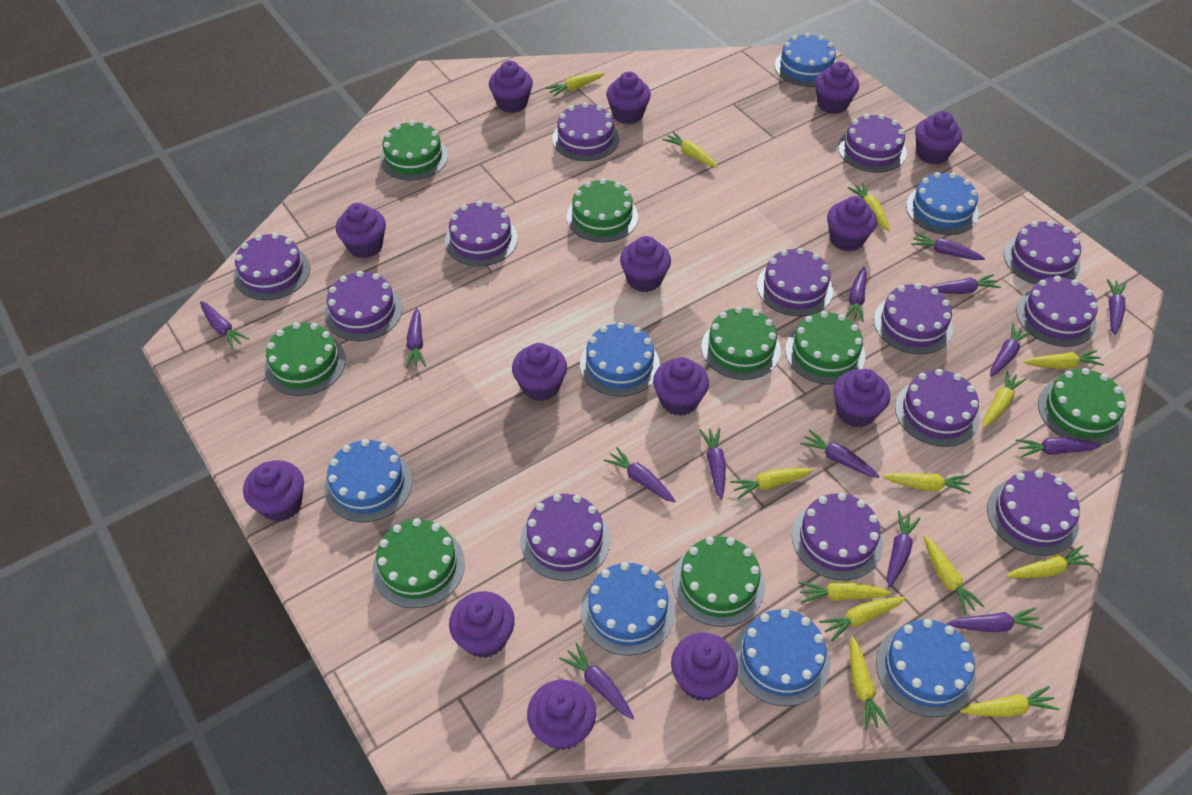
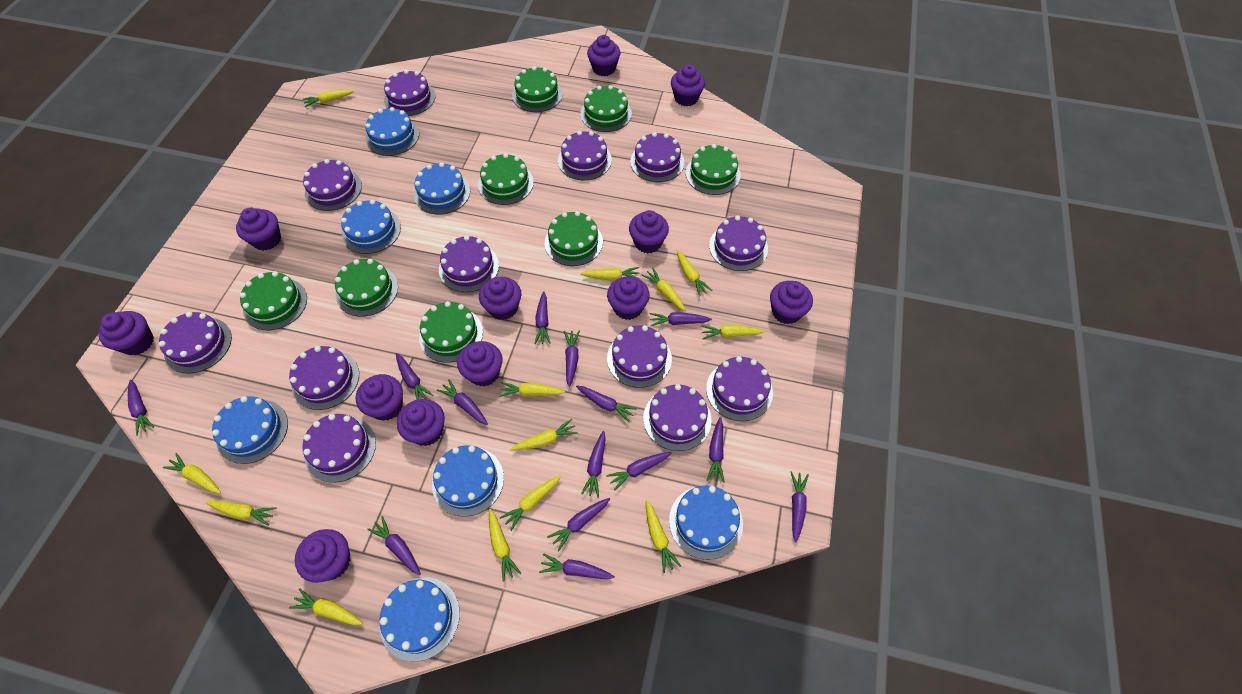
purple cake: [234,233,310,300] [324,271,402,341] [445,201,518,266] [520,494,610,581] [552,102,619,161] [757,248,833,317] [792,493,883,580] [838,114,907,173] [874,283,953,354] [895,369,980,447] [987,470,1080,556] [1004,221,1081,285] [1016,276,1098,347] = 13 -> [159,312,232,374] [289,346,359,410] [302,414,376,483] [303,159,362,211] [384,70,435,116] [439,235,499,292] [558,131,612,180] [607,325,672,388] [630,132,684,182] [643,384,712,451] [706,356,773,421] [709,216,768,271] = 12
purple cupcake: [243,460,304,522] [336,203,386,258] [449,591,515,658] [489,61,533,113] [512,343,567,401] [527,680,596,750] [606,72,651,124] [620,236,671,292] [653,357,709,416] [671,633,738,701] [815,61,859,114] [827,196,877,252] [833,369,890,427] [915,111,962,164] = 14 -> [99,311,154,355] [236,207,281,250] [295,529,350,583] [356,374,403,421] [397,399,445,446] [457,341,503,387] [479,277,522,320] [587,35,620,76] [607,276,650,320] [629,210,669,253] [671,65,705,106] [770,281,813,324] = 12

